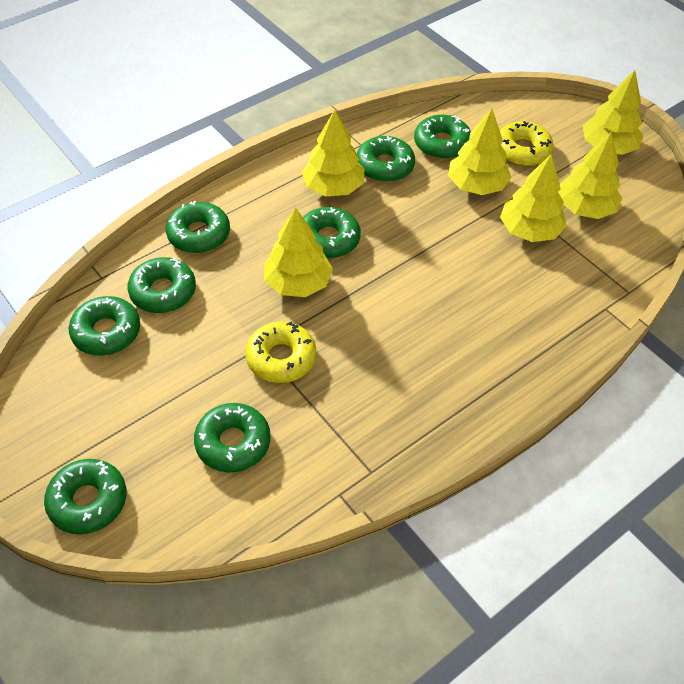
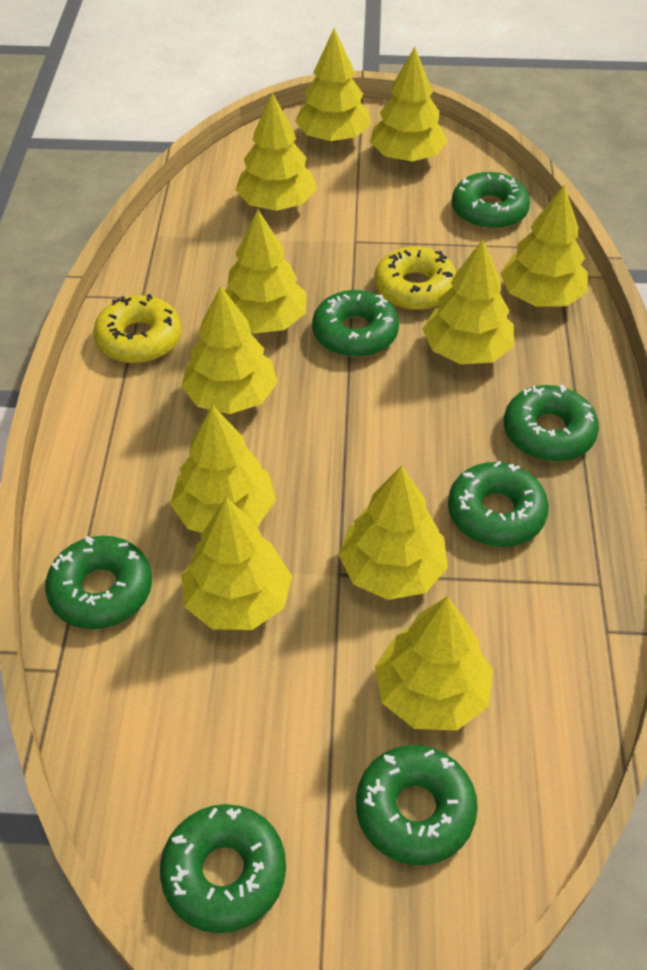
green donut: [44,459,127,534] [69,296,140,356] [128,257,196,313] [166,201,230,253] [194,403,271,473] [303,207,361,258] [357,136,415,182] [414,115,471,159] = 8 -> [45,536,152,629] [160,804,286,933] [312,290,399,357] [356,745,478,865] [448,461,549,547] [452,172,530,230] [504,384,599,462] = 7
yellow tree: [264,207,333,297] [301,110,365,196] [448,109,511,195] [500,155,567,242] [558,132,622,219] [583,70,643,155] = 6 -> [170,405,276,533] [181,285,278,414] [181,497,292,630] [225,210,307,334] [236,93,317,211] [295,28,371,142] [338,465,448,600] [370,47,448,162] [375,596,493,731] [423,239,514,364] [500,185,588,307] = 11

